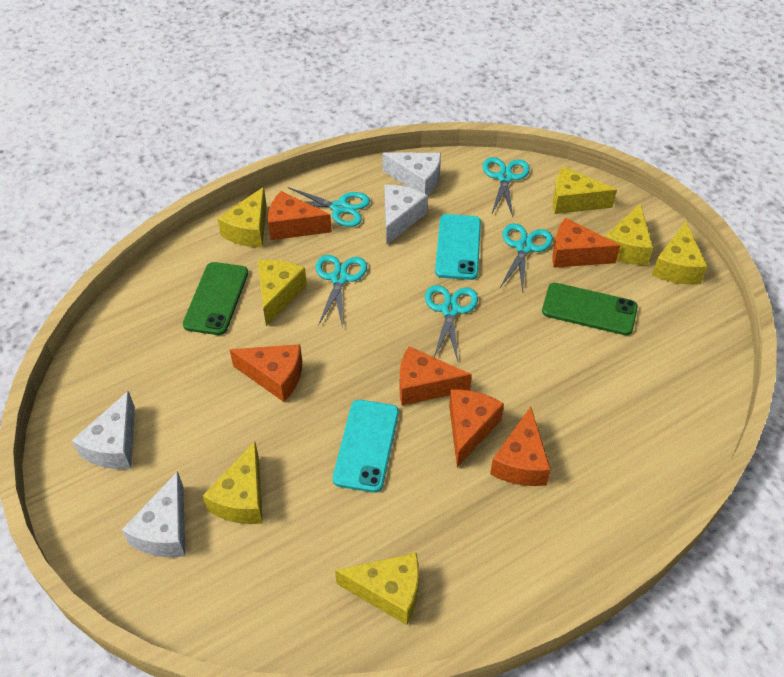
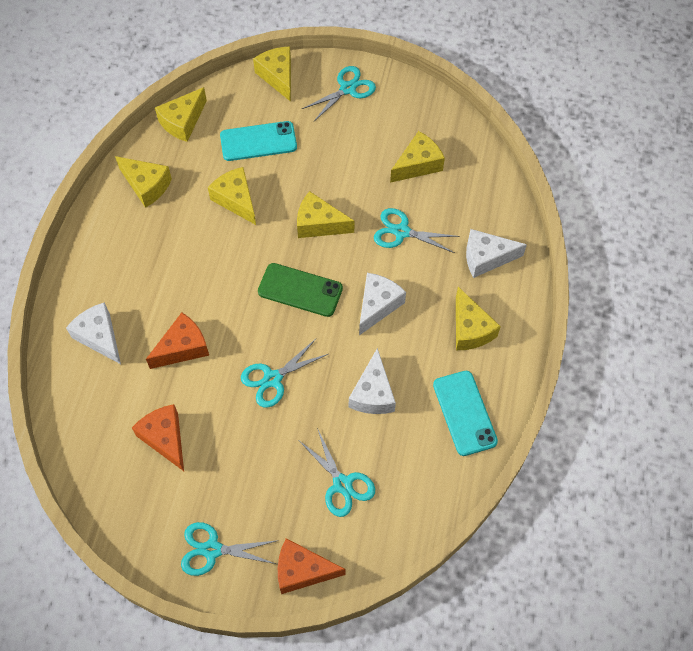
green phone: [183,262,248,335] [542,283,638,335] = 2 -> [258,263,343,317] = 1
orange cheese: [230,344,302,402] [268,191,332,240] [400,346,472,405] [449,389,504,467] [490,407,551,486] [552,218,620,268] = 6 -> [132,404,184,471] [146,313,209,369] [278,538,345,594] = 3

